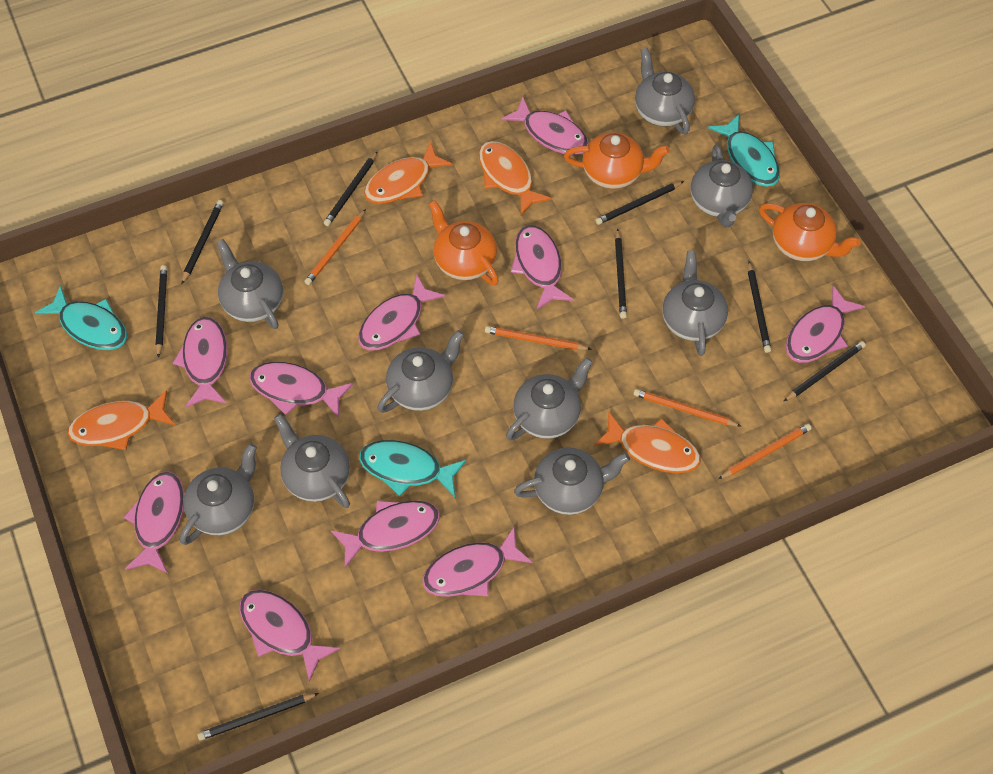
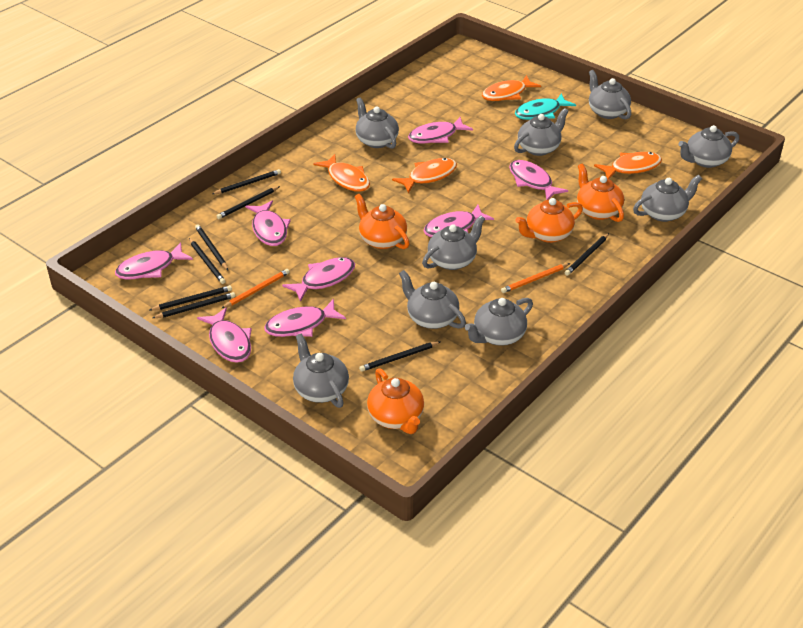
orange pencil: [304,209,366,285] [485,326,591,350] [633,389,741,426] [718,424,812,479] = 4 -> [221,269,290,309] [501,263,570,293] = 2
orange teapot: [429,200,499,285] [564,132,670,189] [759,203,861,261] = 3 -> [355,194,410,249] [367,369,424,434] [515,198,583,243] [577,164,624,222] = 4
pink fish: [123,471,184,573] [172,317,228,407] [239,590,340,682] [249,362,353,418] [331,500,440,568] [358,274,445,350] [422,527,533,597] [501,97,589,155] [511,226,574,310] [786,285,865,363] = 10 -> [115,242,193,279] [197,308,251,363] [245,201,291,246] [264,299,346,337] [282,257,355,302] [408,117,473,143] [423,205,494,237] [509,160,568,200] = 8
turquoise fish: [35,285,127,350] [359,440,466,497] [708,114,780,187] = 3 -> [515,94,576,120] = 1

